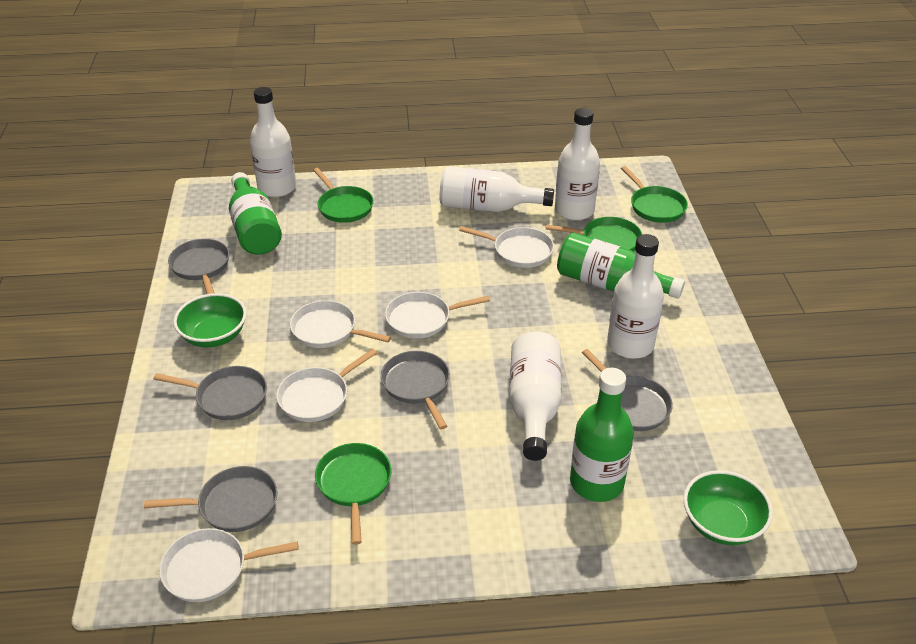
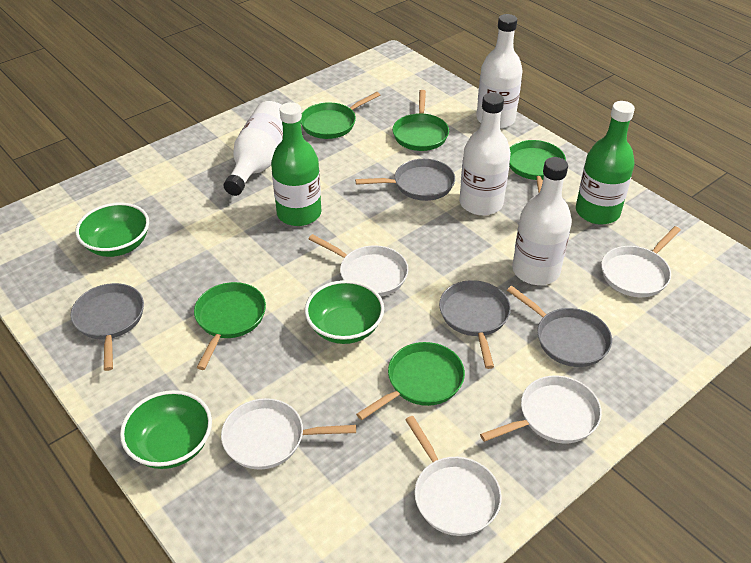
green bottle: [229,172,282,255] [557,232,685,299] [570,368,634,502] = 3 -> [271,102,321,226] [576,101,635,225] = 2
green bowl: [173,293,247,348] [683,470,773,545] = 2 -> [76,202,149,257] [120,390,212,469] [305,280,384,344] = 3
green pan: [313,168,374,223] [315,443,391,545] [546,217,642,251] [621,166,688,223] = 4 -> [194,282,266,370] [301,92,380,139] [356,342,465,420] [393,90,449,151] [509,140,566,193] = 5
grey pan: [144,466,277,532] [153,366,267,420] [168,239,229,294] [381,351,450,429] [582,349,673,431] = 5 -> [71,283,144,371] [355,159,455,201] [439,280,511,369] [507,286,612,367] = 4
white bottle: [250,87,296,197] [439,166,554,212] [510,332,562,461] [555,108,600,221] [607,234,664,359] = 5 -> [223,101,283,196] [459,93,511,216] [476,14,522,129] [512,157,572,285] = 4

